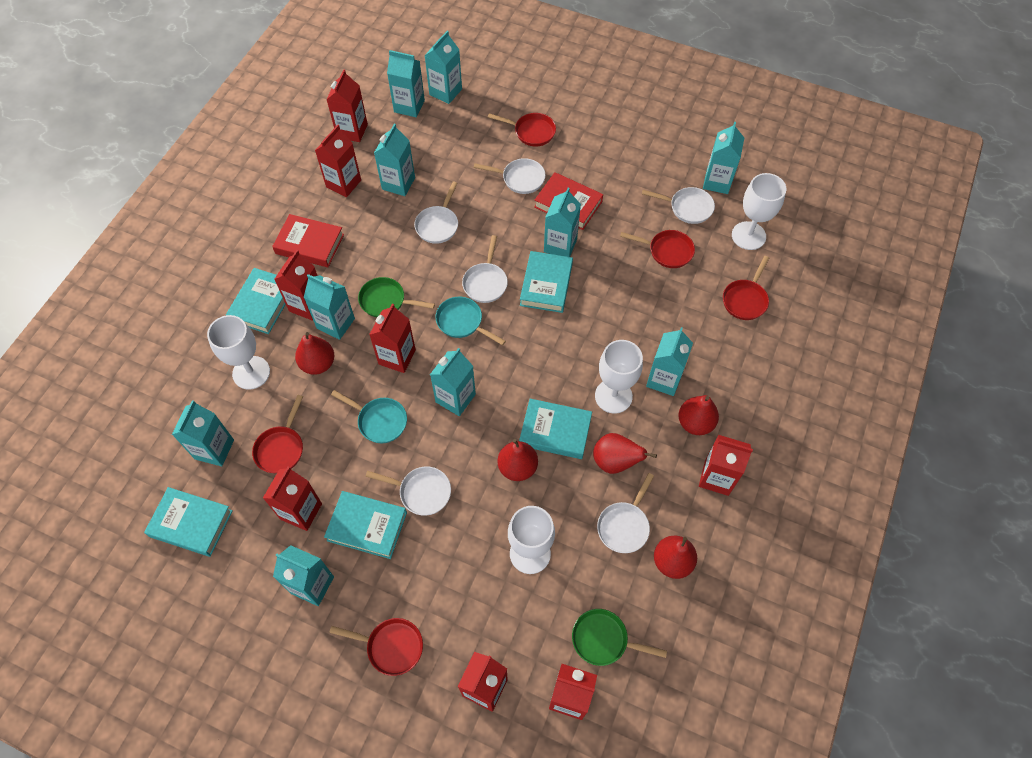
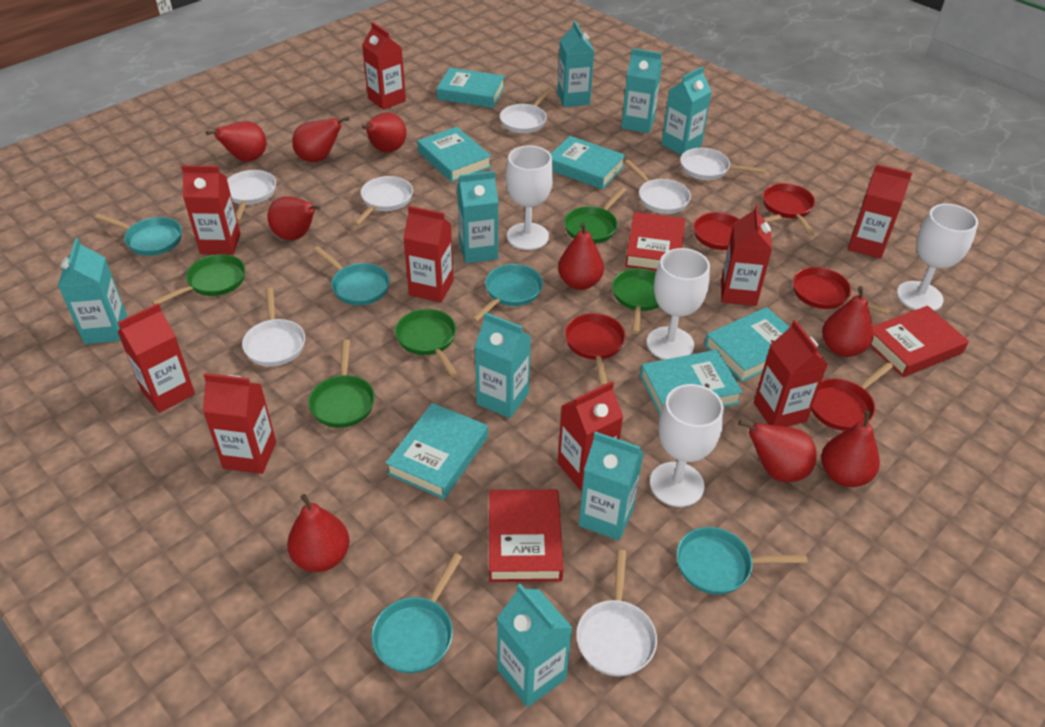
green pan: [358,277,435,317] [572,609,667,666] = 2 -> [152,254,245,305] [308,339,375,428] [395,309,458,377] [564,187,626,243] [612,268,659,334] = 5
red book: [272,214,344,267] [534,172,603,230] = 2 -> [489,489,563,582] [625,212,685,271] [870,306,969,377] = 3
red carton: [263,467,322,531] [274,250,318,321] [315,125,361,197] [326,69,368,142] [369,304,416,373] [457,652,508,712] [549,664,597,720] [699,435,753,496] = 8 -> [118,303,195,413] [181,165,240,255] [203,373,276,474] [362,22,406,110] [403,206,454,302] [558,381,623,491] [721,204,772,306] [754,320,828,427] [848,164,912,259] = 9
red pear: [295,332,334,375] [497,439,538,481] [593,433,657,474] [654,536,697,579] [678,395,719,435] = 5 -> [206,121,267,162] [267,196,320,240] [287,494,350,572] [292,117,350,162] [362,112,406,153] [558,223,604,290] [738,420,817,482] [821,411,880,487] [822,286,874,357] = 9
turquoise book: [144,487,233,557] [226,268,286,334] [324,491,407,559] [519,399,592,459] [520,251,573,313] = 5 -> [386,403,488,499] [417,127,491,182] [436,68,505,108] [551,136,626,189] [640,350,743,415] [704,307,790,382] = 6
turquoise carton: [172,400,234,466] [273,545,334,606] [303,274,355,340] [374,124,415,196] [387,50,425,117] [424,31,462,104] [430,348,476,416] [544,188,581,257] [646,327,693,396] [703,122,744,194] = 10 -> [58,238,127,344] [457,171,498,263] [474,312,531,418] [497,584,573,707] [557,21,595,107] [579,431,644,541] [621,48,662,133] [661,66,712,155] = 8
turquoise pan: [331,390,407,443] [435,297,506,345] = 2 -> [95,213,182,256] [313,246,390,305] [371,553,462,673] [471,264,543,322] [676,527,808,595] = 5
white pan: [365,467,451,515] [414,181,458,244] [462,235,508,303] [474,158,546,194] [597,473,654,553] [642,187,715,224] = 6 -> [227,170,276,222] [242,288,305,367] [353,176,413,226] [500,87,553,133] [576,549,657,676] [624,160,691,214] [680,148,766,180] = 7

